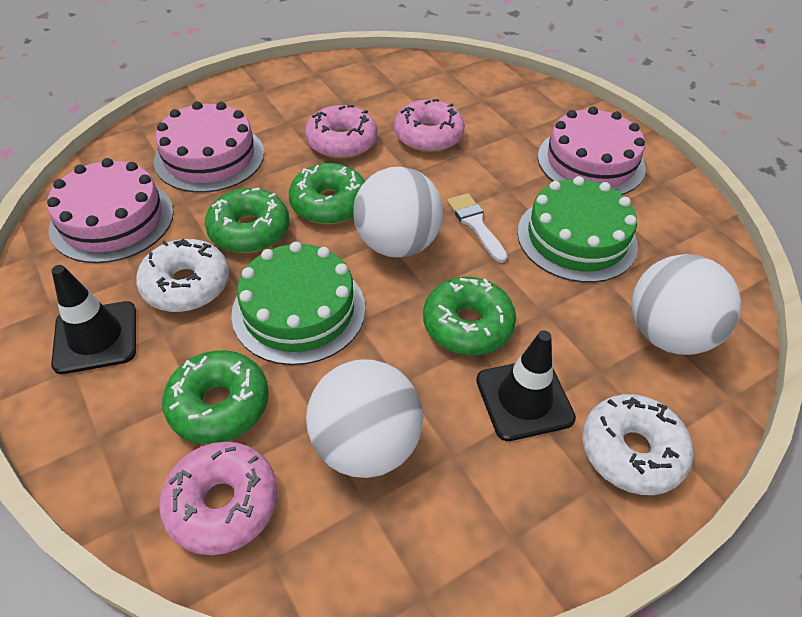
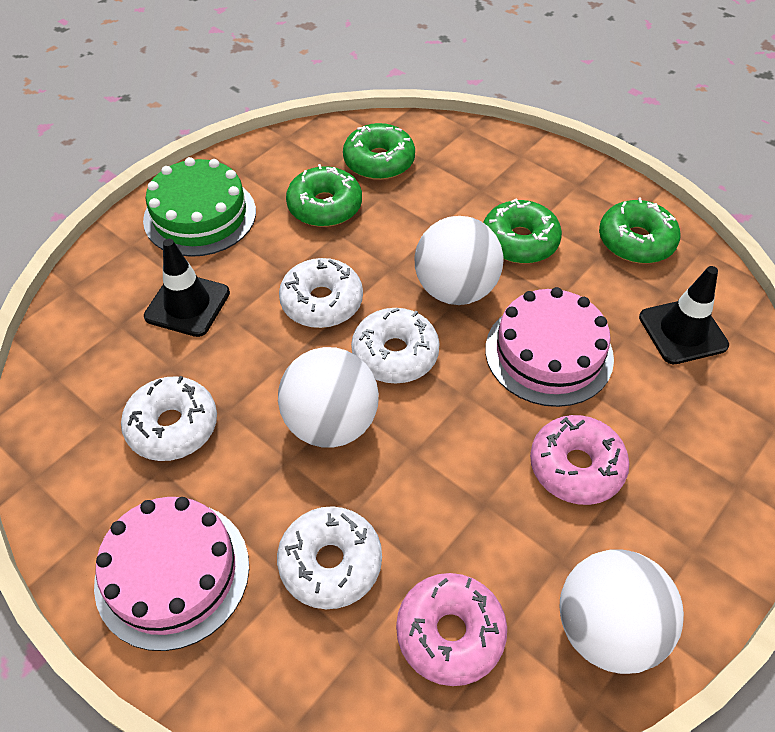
green cake: [231,242,365,365] [517,176,638,283] = 2 -> [143,157,256,257] = 1
pink cake: [47,158,174,263] [154,101,264,193] [538,106,646,195] = 3 -> [94,497,249,651] [485,287,614,407] = 2
pink donut: [159,442,278,555] [305,105,377,159] [394,99,465,152] = 3 -> [396,573,507,686] [530,415,630,505] = 2
white brush: [447,193,507,263] = 1 -> none = 0
white donut: [136,239,229,312] [582,394,693,495] = 2 -> [121,376,217,461] [277,506,382,609] [279,258,363,328] [351,308,440,384] = 4

